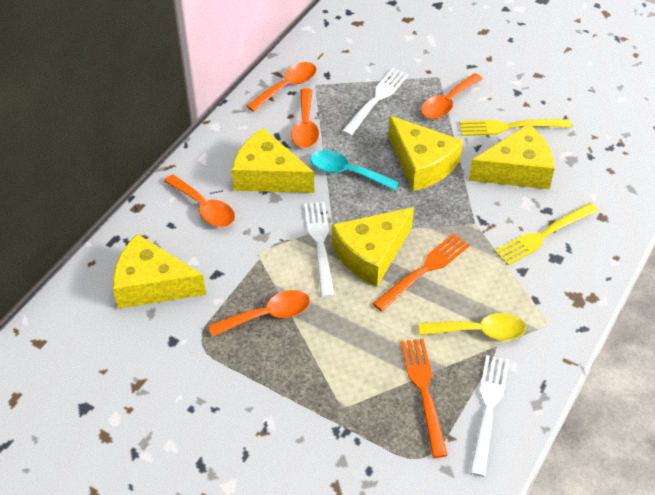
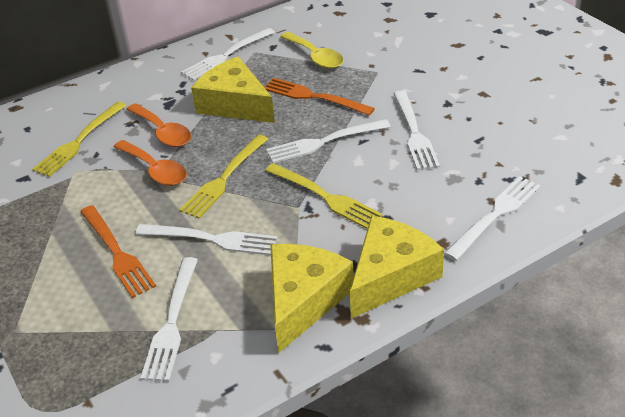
orange spoon: [164,174,235,227] [208,290,310,337] [246,62,317,112] [291,88,319,148] [421,73,483,119] = 5 -> [114,140,187,186] [126,103,191,147] = 2
turquoise spoon: [310,150,399,191] = 1 -> none = 0
white fork: [304,202,335,298] [342,68,409,136] [470,355,509,477] = 3 -> [136,224,277,255] [140,257,198,381] [181,28,275,81] [266,119,391,163] [393,90,440,170] [444,176,541,261] = 6
yellow cheese: [113,234,206,309] [232,128,314,193] [332,207,414,287] [388,116,463,191] [469,124,555,189] = 5 -> [191,57,275,123] [270,244,354,353] [350,216,444,319] = 3
yellow fork: [459,119,572,136] [495,203,598,266] = 2 -> [32,102,126,177] [180,135,268,219] [265,163,382,229] = 3

